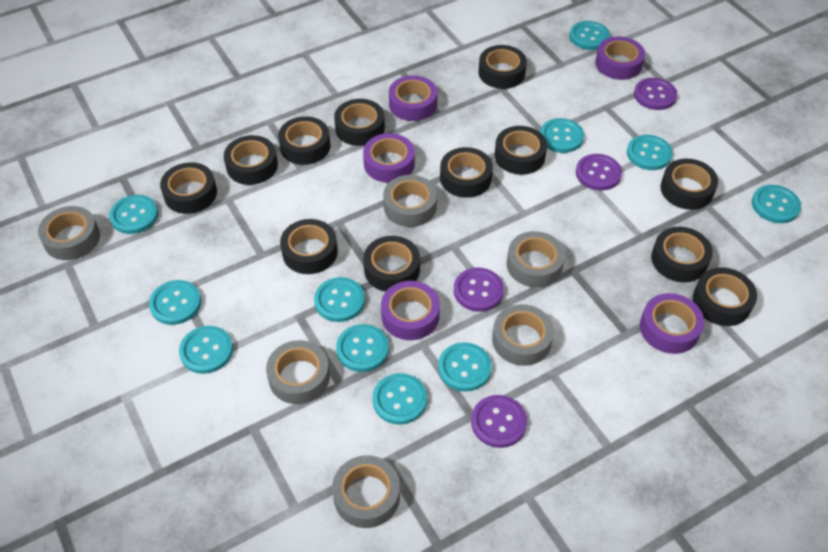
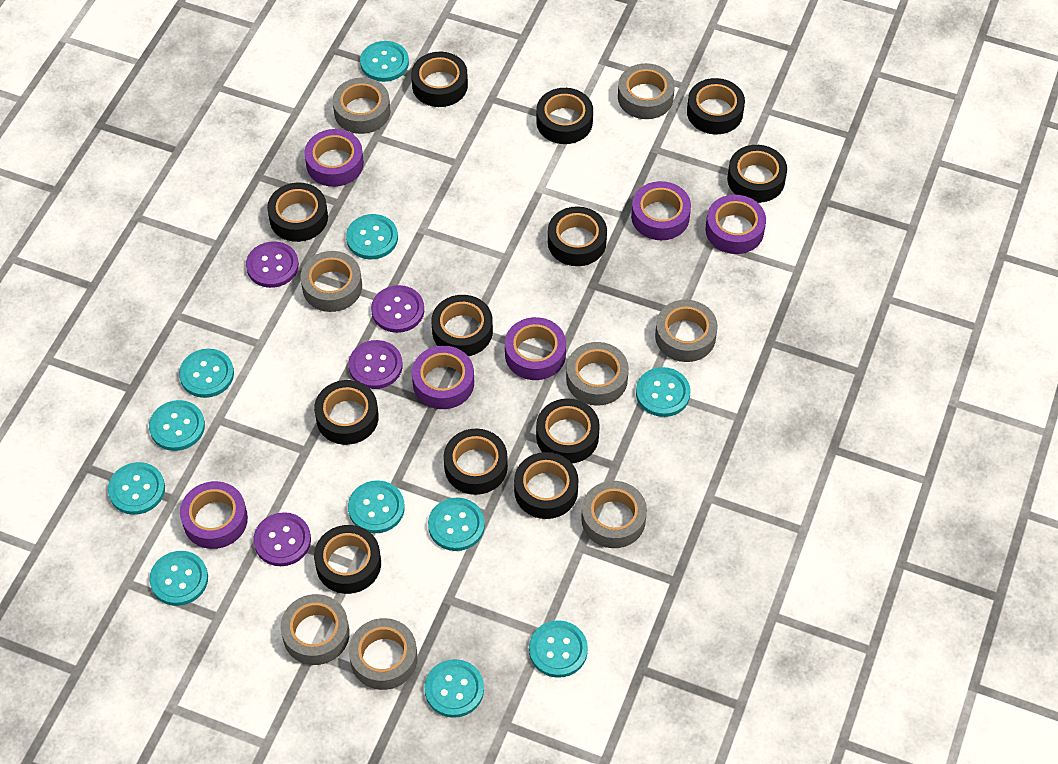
grey tape: [38,206,100,260] [266,340,330,404] [332,455,400,528] [383,175,437,227] [492,304,554,366] [507,231,565,287] = 6 -> [281,594,350,665] [301,251,362,312] [333,77,390,134] [349,618,418,690] [566,342,629,406] [581,481,647,548] [618,63,675,119] [655,300,718,362] = 8
purple tape: [363,133,415,183] [381,281,440,340] [389,75,438,121] [595,36,645,80] [640,293,704,354] = 5 -> [180,481,248,549] [304,129,364,187] [412,346,474,409] [505,317,566,380] [631,181,691,240] [705,195,766,254] = 6

